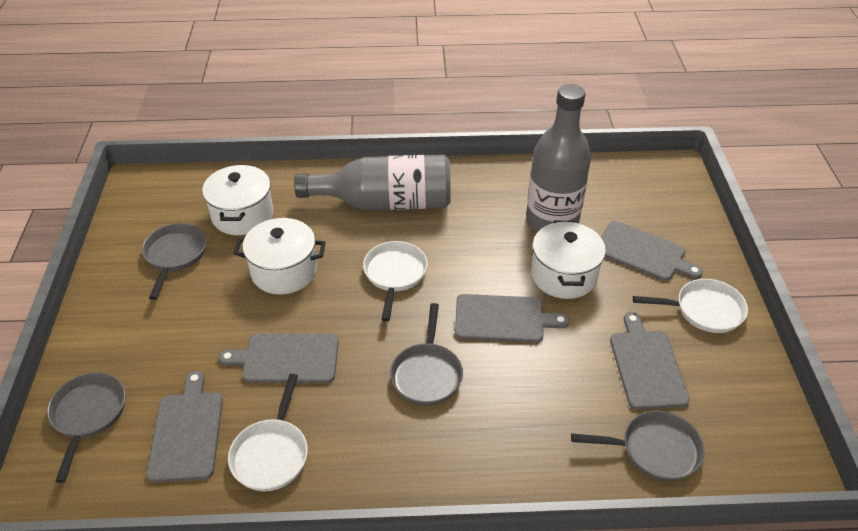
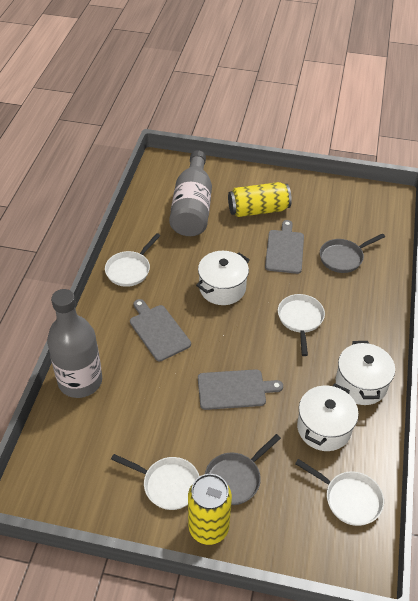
grey cutting board: [146,371,223,483] [218,333,339,383] [455,294,569,343] [601,221,703,281] [610,312,690,410] = 5 -> [130,299,191,361] [198,369,283,410] [265,220,304,274] = 3
grey pan: [47,372,125,483] [142,223,206,300] [390,303,463,406] [571,411,704,481] = 4 -> [205,434,281,505] [320,233,385,273] = 2
white pan: [228,374,308,491] [363,241,428,321] [633,279,748,333] = 3 -> [105,233,161,287] [111,454,200,510] [278,294,325,356] [295,459,384,526] = 4
yellow can: none = 0 -> [188,474,232,545] [228,182,292,217] = 2

